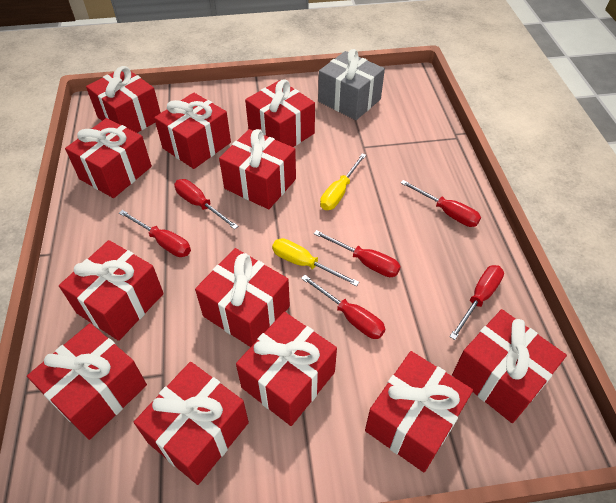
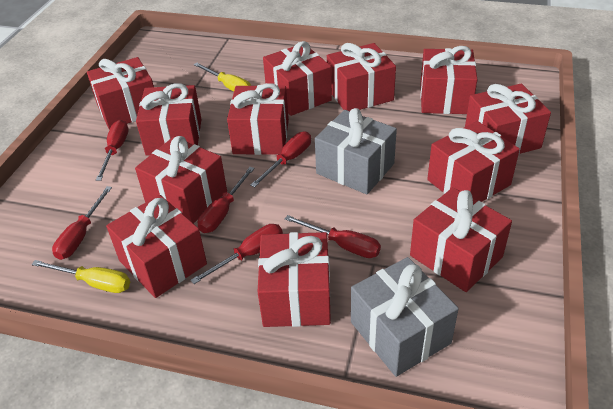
grey gift: [318,49,385,120] = 1 -> [315,108,397,195] [351,257,459,377] = 2

